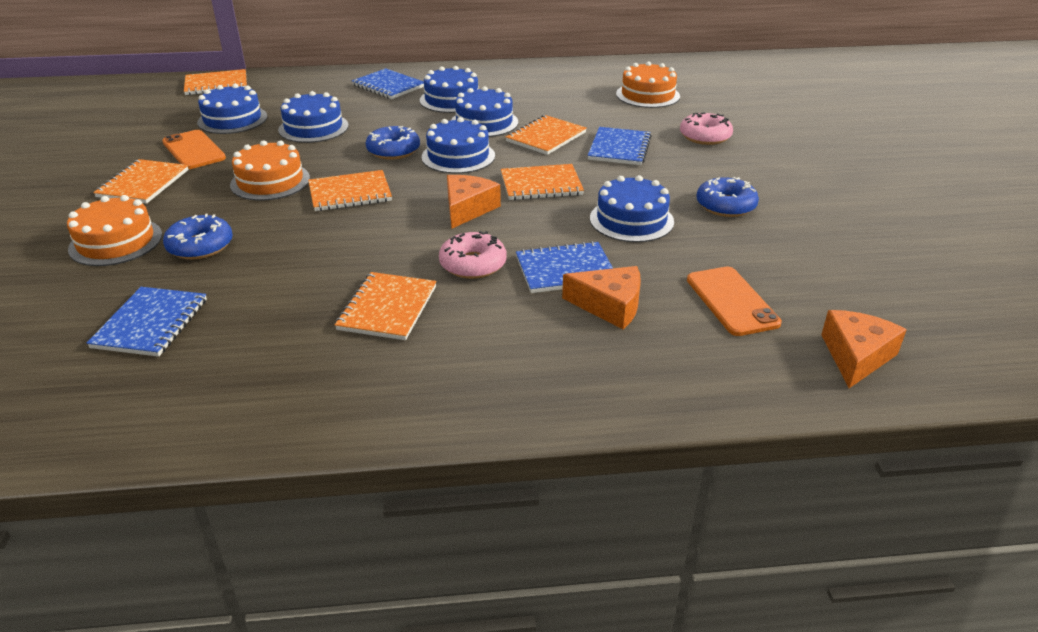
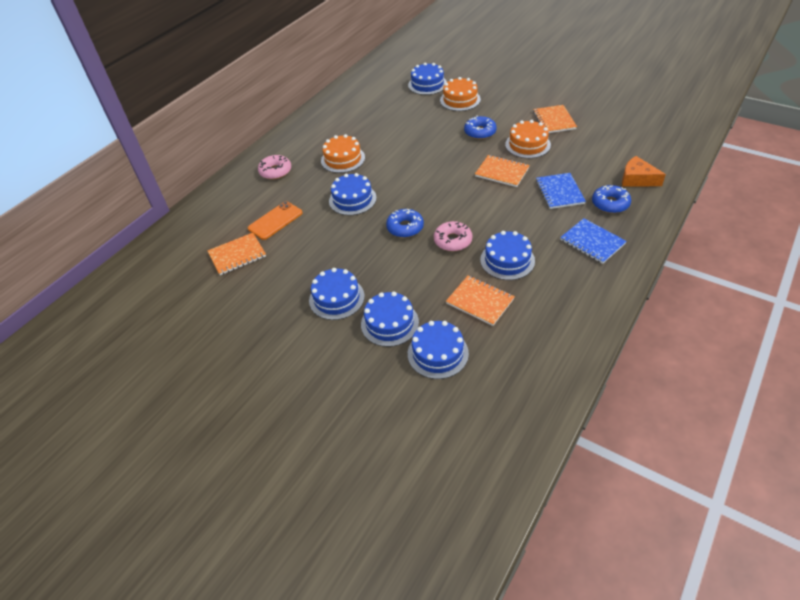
blue notebook: [87,287,207,357] [352,68,424,99] [516,241,613,293] [588,127,651,165] = 4 -> [536,173,586,209] [560,218,627,264] = 2
orange cheese: [447,175,501,229] [562,266,641,329] [821,310,907,388] = 3 -> [622,156,666,187] = 1
orange notebook: [93,159,189,204] [184,69,247,95] [308,170,392,211] [335,272,436,340] [501,164,584,200] [506,115,587,155] = 6 -> [208,233,266,275] [446,275,515,326] [475,155,530,187] [533,105,577,133] = 4
orange phone: [162,130,226,169] [687,267,782,336] = 2 -> [248,201,302,240] = 1

